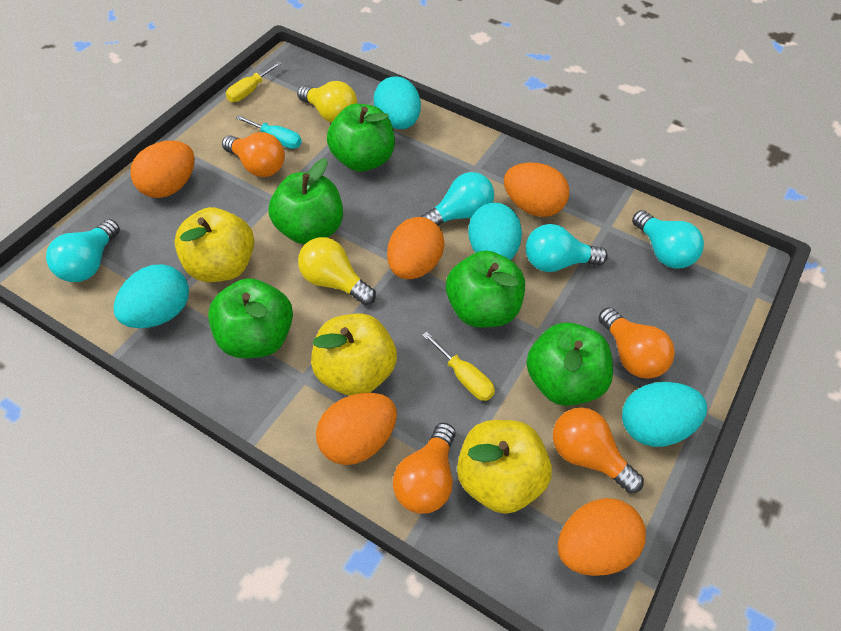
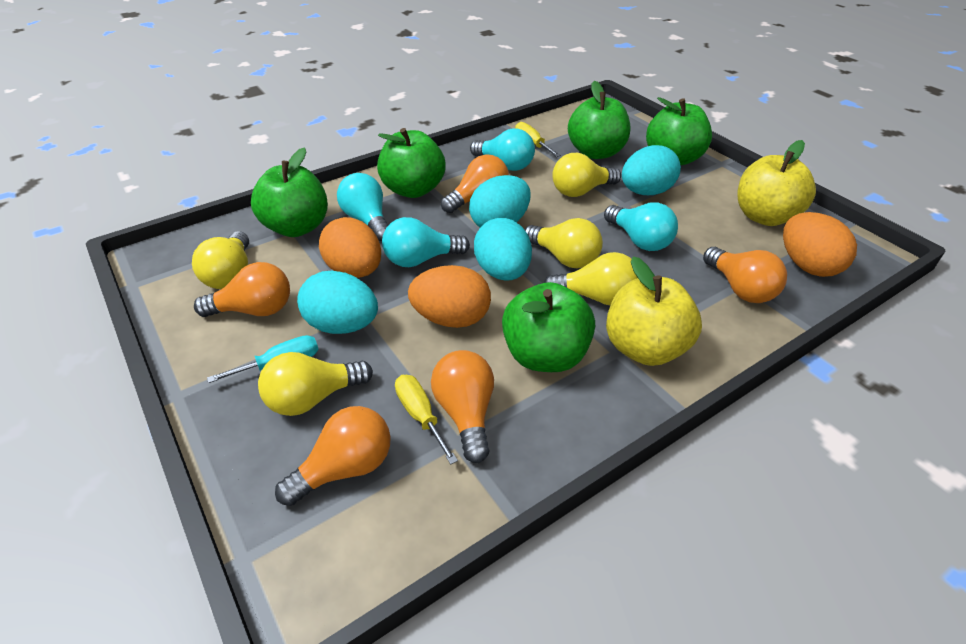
orange egg: [130,140,195,198] [316,393,397,465] [387,217,445,279] [504,162,569,217] [558,498,646,576] = 5 -> [319,217,381,278] [408,265,491,328] [783,212,857,277] = 3
orange light bulb: [222,132,285,177] [393,423,456,514] [553,408,644,493] [598,307,675,379] = 4 -> [194,262,290,317] [275,406,391,506] [431,350,494,463] [441,154,509,213] [703,247,787,303] = 5
yellow apple: [174,207,254,282] [311,313,397,396] [457,420,552,514] = 3 -> [606,257,702,366] [737,140,816,226] = 2
yellow light bulb: [297,81,357,123] [298,237,376,305] = 2 -> [192,231,249,289] [258,352,373,416] [525,218,603,268] [544,252,638,305] [552,153,621,197] = 5

